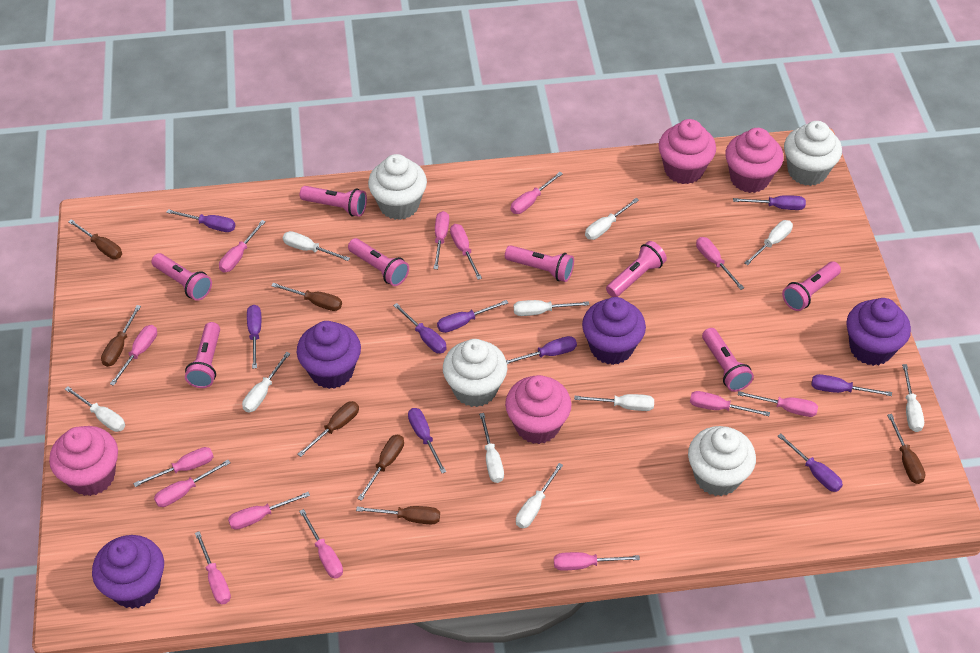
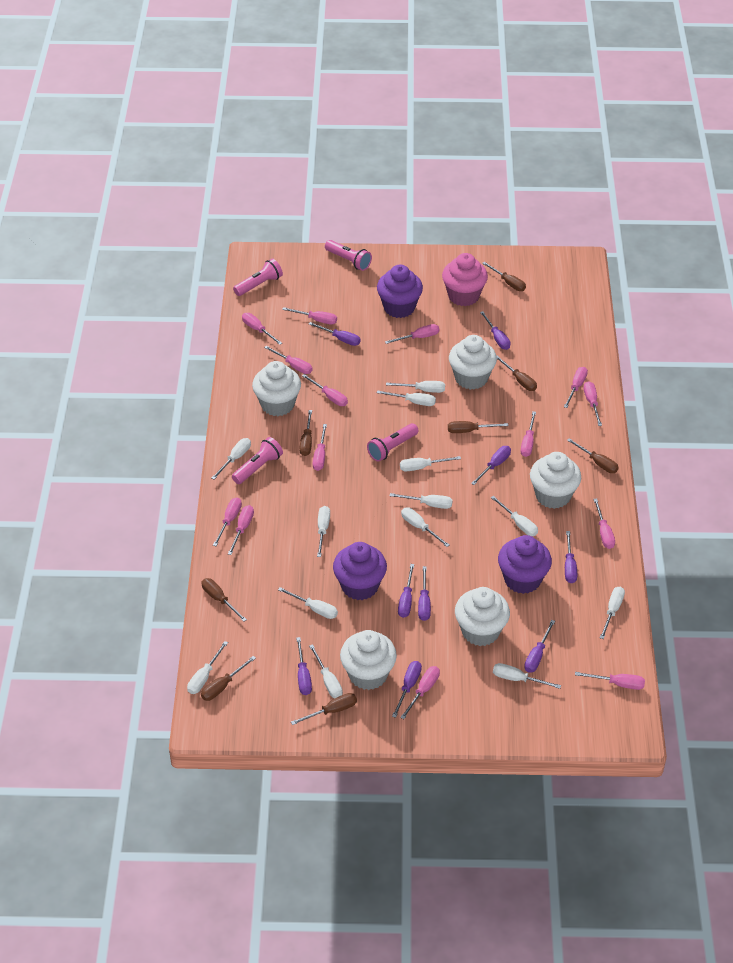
brown screwdriver: [68,219,122,259] [101,305,141,367] [271,283,342,311] [297,401,359,457] [356,506,440,524] [357,435,404,501] [887,414,925,484] = 7 -> [201,656,256,701] [202,578,247,622] [291,693,357,725] [299,410,312,456] [448,421,508,433] [482,262,526,291] [497,355,537,391] [567,438,619,473] = 8
pink cupcake: [49,426,118,496] [505,375,571,444] [659,119,716,184] [725,128,783,193] = 4 -> [442,253,488,306] = 1
pink flashlight: [151,253,212,301] [185,322,220,388] [300,186,367,217] [348,238,409,286] [505,245,574,282] [606,241,667,297] [702,328,754,392] [782,261,841,311] = 8 -> [232,437,283,484] [233,258,283,296] [325,240,372,271] [367,423,419,462] = 4
purple cupcake: [92,535,164,609] [297,321,361,389] [582,297,646,365] [846,298,911,366] = 4 -> [333,542,387,600] [377,264,423,318] [498,535,552,594] = 3
white cupcake: [368,154,427,220] [443,339,507,407] [688,426,756,496] [784,121,842,186] = 4 -> [252,361,301,416] [340,630,397,690] [449,335,497,390] [455,587,510,646] [530,452,581,509] = 5
white screwdriver: [65,386,125,432] [242,352,291,412] [283,231,350,261] [479,413,504,483] [514,300,589,316] [516,463,563,528] [574,394,654,411] [585,198,639,240] [744,220,793,265] [902,364,924,432] = 10 -> [187,641,228,694] [212,438,251,479] [278,587,338,619] [309,644,343,698] [317,506,330,557] [377,390,436,406] [386,381,445,393] [390,493,453,509] [400,456,461,471] [401,507,449,547] [491,496,538,536] [493,663,561,689] [600,587,625,639] = 13

